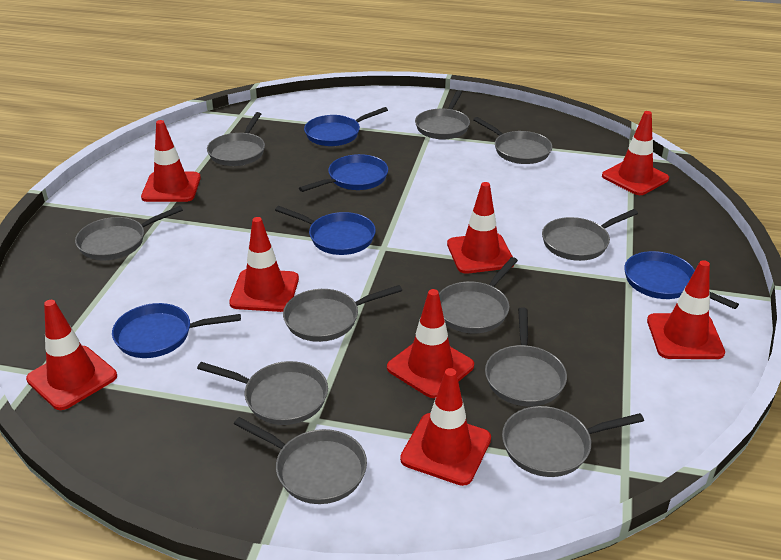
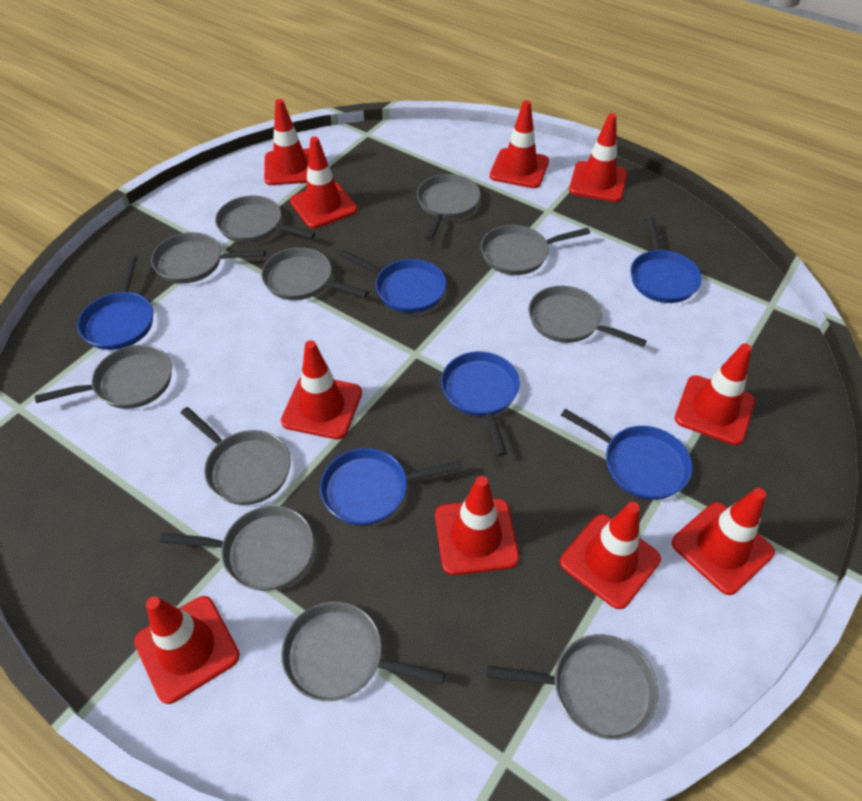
blue pan: [112,303,241,358] [275,206,376,255] [299,154,388,192] [304,107,388,146] [624,251,739,309] = 5 -> [77,255,153,350] [320,448,463,525] [340,250,447,313] [441,351,520,456] [561,409,692,500] [631,216,702,303] = 6
red traffic cone: [26,300,117,410] [141,120,201,202] [229,217,299,312] [387,289,474,398] [400,368,491,486] [447,182,515,274] [602,111,669,195] [647,260,725,359] = 8 -> [134,596,240,704] [264,99,309,185] [281,340,362,439] [290,137,357,229] [435,476,519,575] [490,100,549,188] [560,502,661,609] [569,113,627,202] [672,488,775,595] [675,343,755,445] = 10

